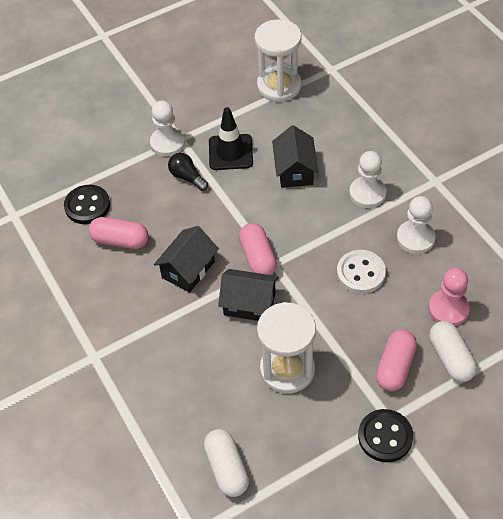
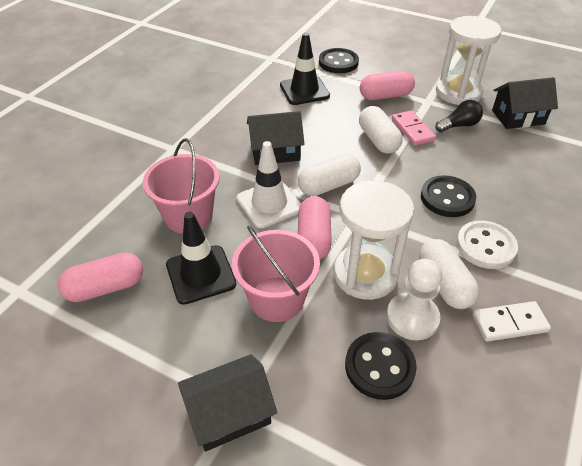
black button: [64,185,110,224] [358,409,413,462] = 2 -> [319,48,359,73] [345,332,417,400] [421,175,476,217] = 3
black traffic cone: [209,107,253,170] = 1 -> [166,212,236,305] [280,33,330,105] = 2
pink bucket: none = 0 -> [143,138,220,234] [232,226,320,322] = 2
pink domino: none = 0 -> [392,110,436,146] = 1
pink pawn: [428,268,470,326] = 1 -> none = 0
white capsule: [204,429,249,497] [429,321,477,382] = 2 -> [298,154,361,196] [359,106,402,154] [419,239,480,309] = 3
white domino: none = 0 -> [473,301,551,342] = 1
white pawn: [150,101,185,157] [349,151,386,208] [397,196,436,254] = 3 -> [386,259,442,340] = 1
white traffic cone: none = 0 -> [236,141,301,228] = 1

